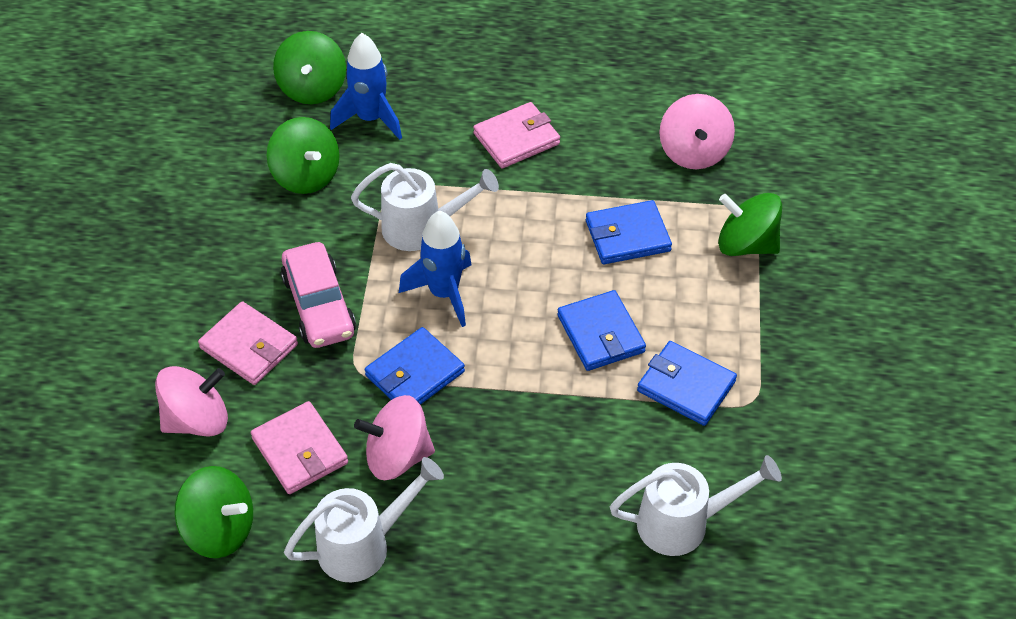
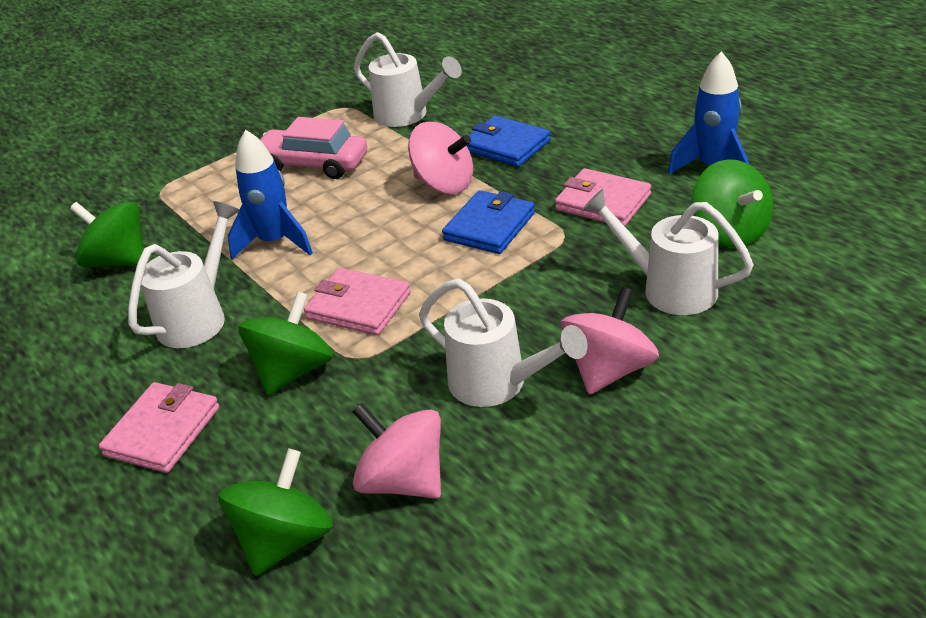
blue wallet: [365,327,465,405] [557,290,646,371] [586,200,672,264] [637,341,737,426] = 4 -> [442,190,535,254] [467,116,551,167] = 2
white watering can: [284,457,444,583] [351,163,499,251] [610,455,782,556] = 3 -> [128,201,240,348] [354,32,462,127] [419,279,588,407] [582,189,754,315] = 4

